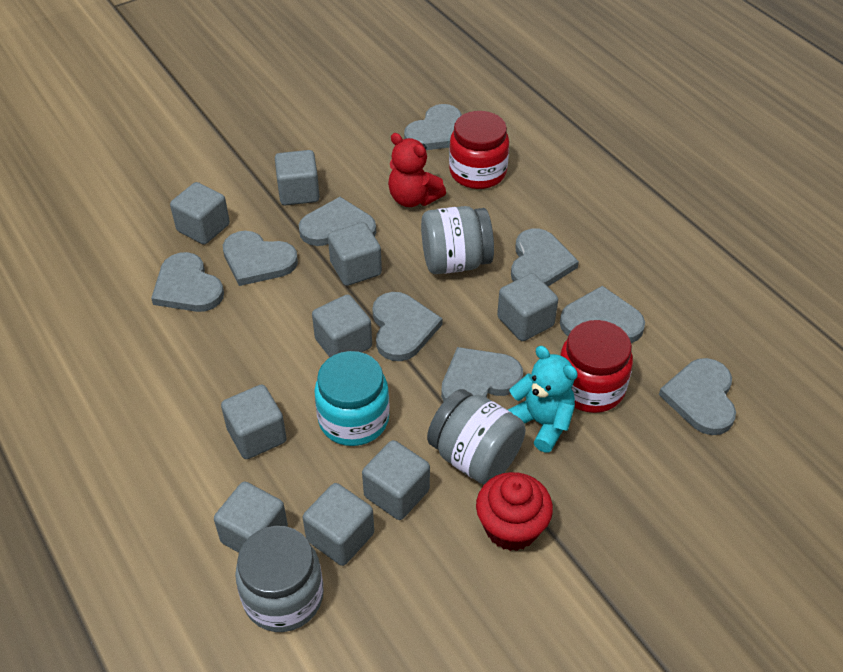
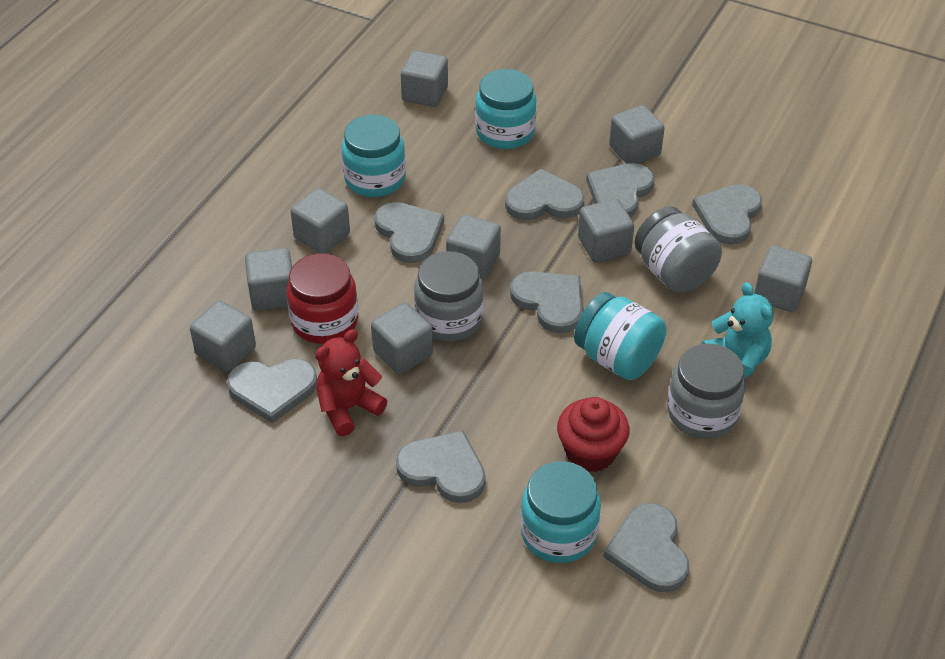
grey heart: [151,252,224,312] [223,231,298,286] [299,197,376,246] [372,292,443,361] [404,104,462,150] [441,347,523,402] [511,229,579,286] [560,286,645,343] [659,358,736,435] = 9 -> [227,359,317,423] [374,202,444,263] [396,431,486,503] [505,169,585,220] [510,271,583,333] [586,163,655,218] [603,503,689,592] [692,184,762,244] = 8
red jar: [449,111,509,189] [560,320,633,413] = 2 -> [286,253,358,344] = 1
turquoise jar: [314,351,390,446] = 1 -> [341,115,406,197] [475,69,537,149] [520,461,601,563] [574,292,667,380] = 4

